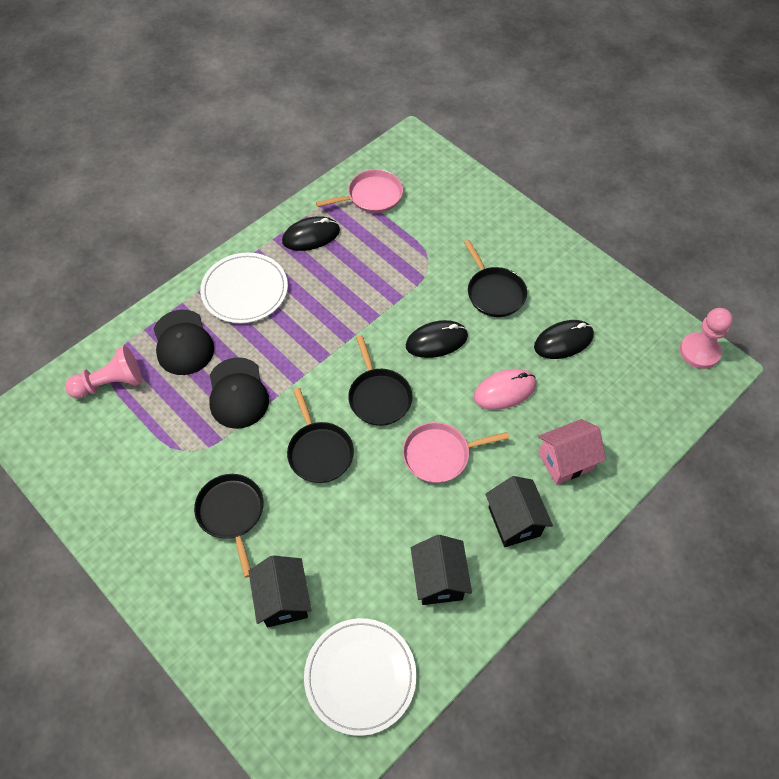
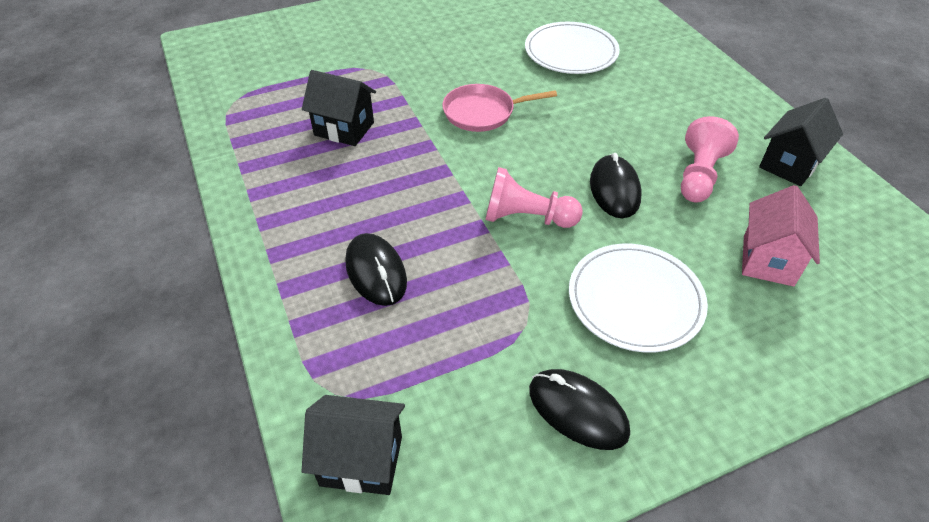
black cap: [153,310,214,375] [209,357,269,429] = 2 -> none = 0
black pan: [194,474,264,578] [287,388,354,483] [348,335,413,426] [464,240,527,317] = 4 -> none = 0
pink mouse: [474,369,536,410] = 1 -> none = 0
pink pan: [316,169,403,213] [403,422,509,483] = 2 -> [442,84,557,132] = 1

